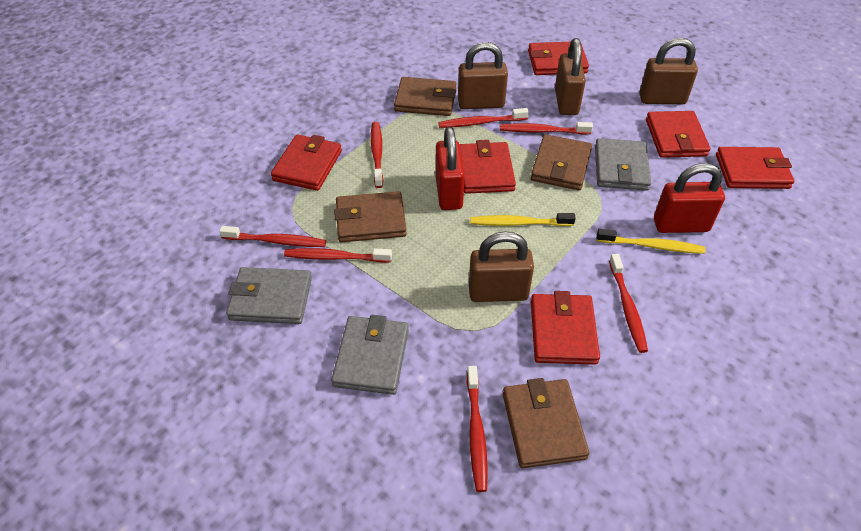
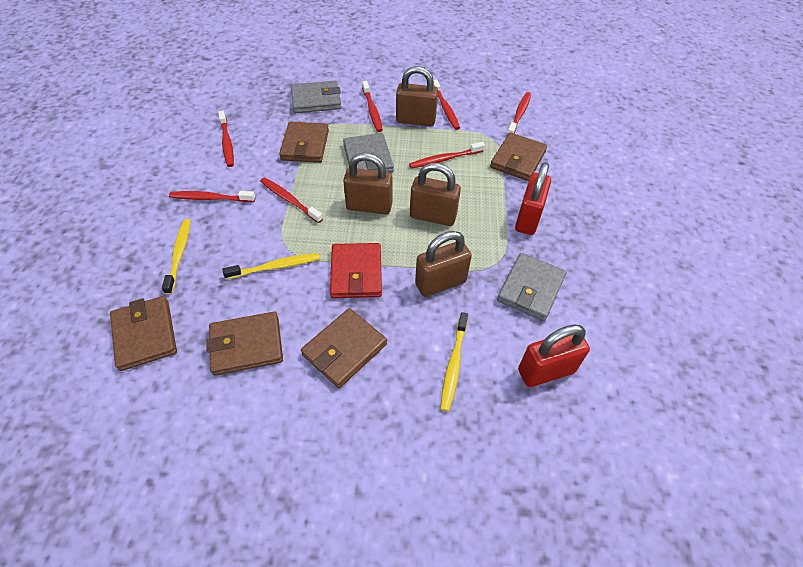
brown wallet: [334,191,407,242] [394,77,456,116] [503,378,589,468] [531,134,592,190] = 4 -> [110,296,177,371] [206,312,283,376] [279,121,329,163] [301,308,387,388] [490,132,547,181] = 5
red wallet: [271,134,342,191] [459,140,516,194] [528,42,589,75] [531,291,600,365] [646,111,711,158] [716,147,794,189] = 6 -> [330,243,382,298] = 1
yellow toothbrush: [471,213,576,226] [597,229,706,254] = 2 -> [162,219,191,295] [222,253,320,279] [440,312,468,412] = 3

